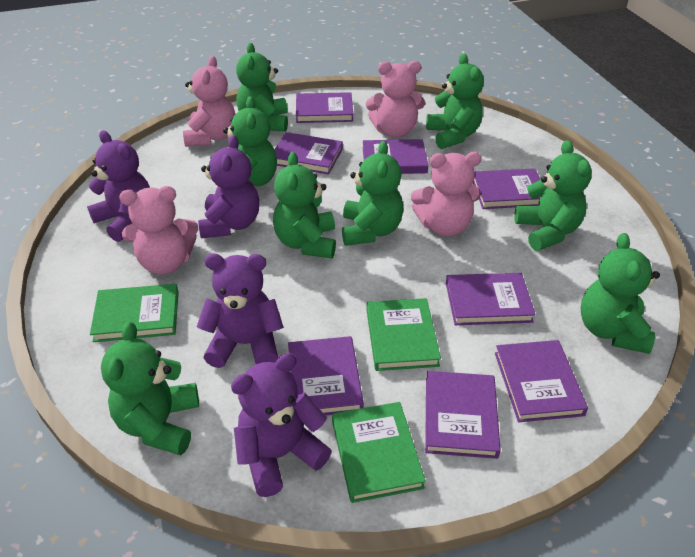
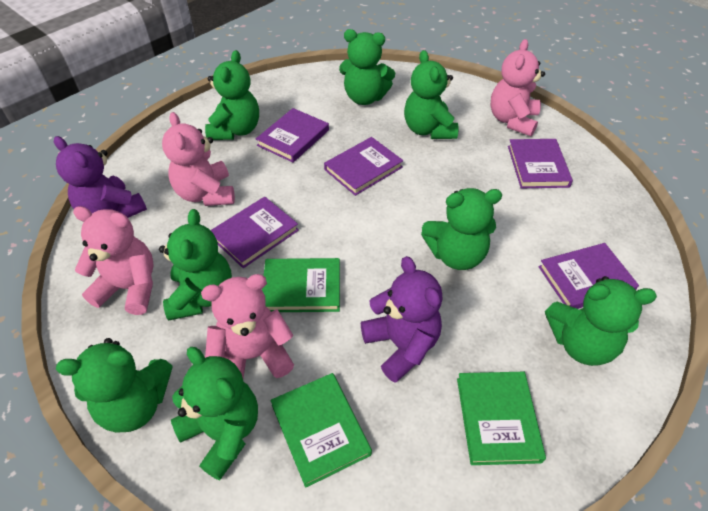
purple book: [274,132,343,175] [288,336,364,416] [296,92,353,123] [363,139,428,174] [425,371,501,459] [446,273,536,325] [473,168,541,209] [495,340,588,422] = 8 -> [210,197,299,268] [256,108,329,162] [324,137,403,196] [508,139,573,188] [538,243,639,309] = 5
purple teddy bear: [87,130,150,242] [197,254,284,368] [198,135,259,238] [231,353,332,497] = 4 -> [54,136,147,218] [361,256,442,383] = 2

